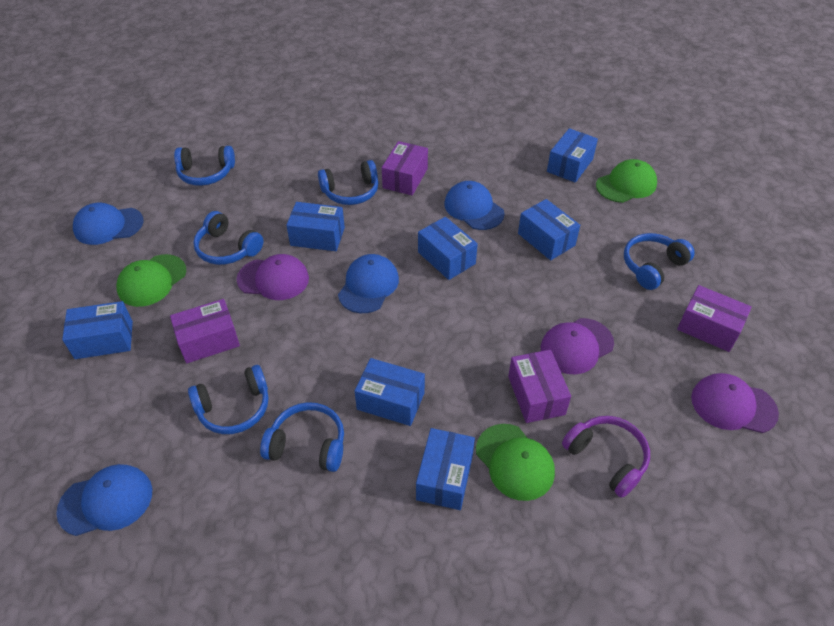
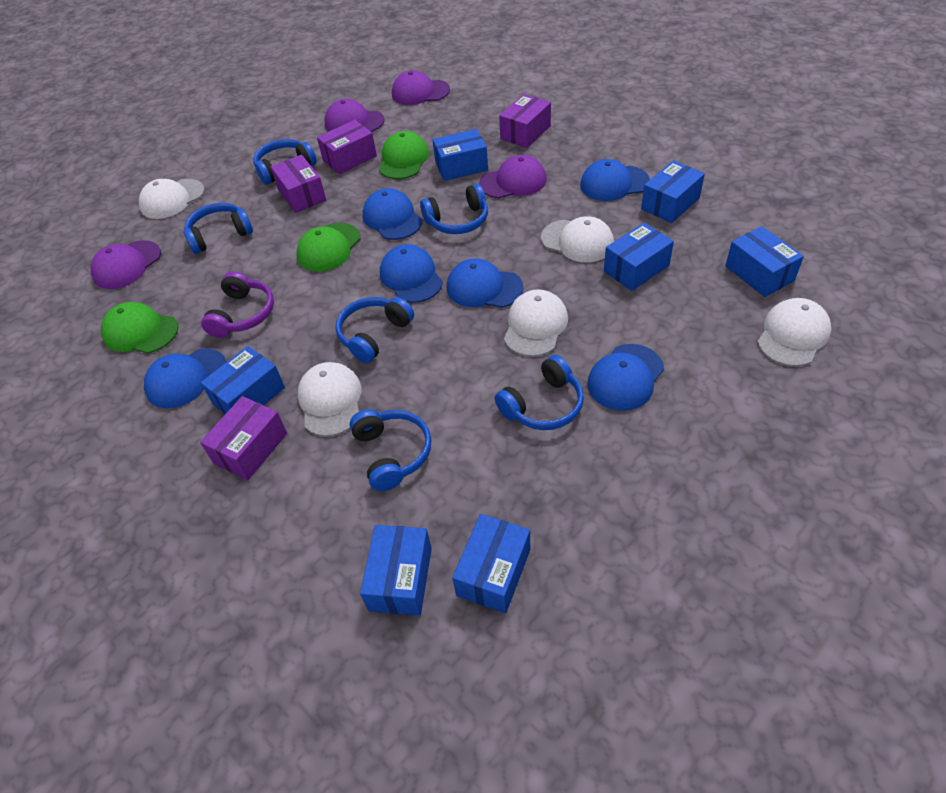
blue cap: [56,464,152,536] [73,203,144,245] [338,254,399,313] [444,181,504,230] = 4 -> [144,348,226,408] [363,188,423,240] [380,244,443,303] [447,258,524,308] [580,159,650,201] [587,344,664,411] = 6
purple cap: [236,254,309,300] [541,318,614,374] [691,373,779,433] = 3 -> [91,240,161,289] [324,99,384,132] [392,70,450,105] [479,155,547,198] = 4
white cap: none = 0 -> [139,179,205,219] [297,362,362,437] [504,289,568,357] [541,216,614,262] [757,298,832,366] = 5

